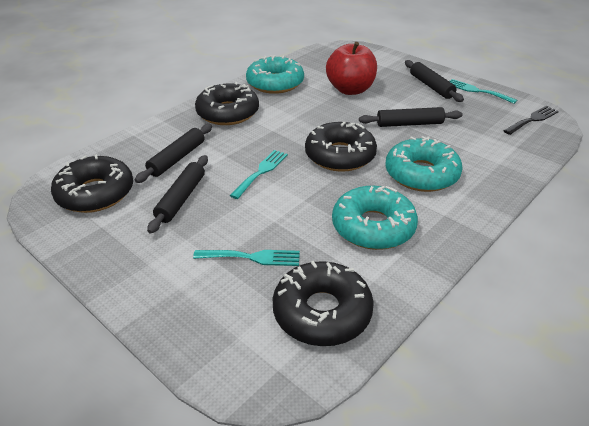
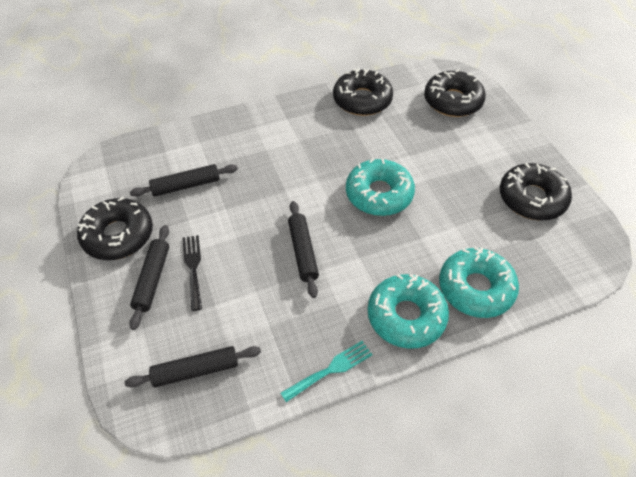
red apple: [326,42,377,95] = 1 -> none = 0
turquoise fork: [193,250,300,266] [230,150,288,199] [449,79,517,104] = 3 -> [281,341,373,402] = 1

